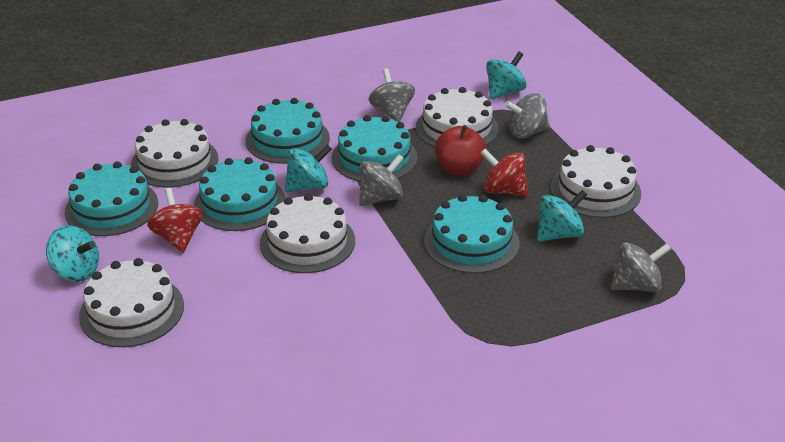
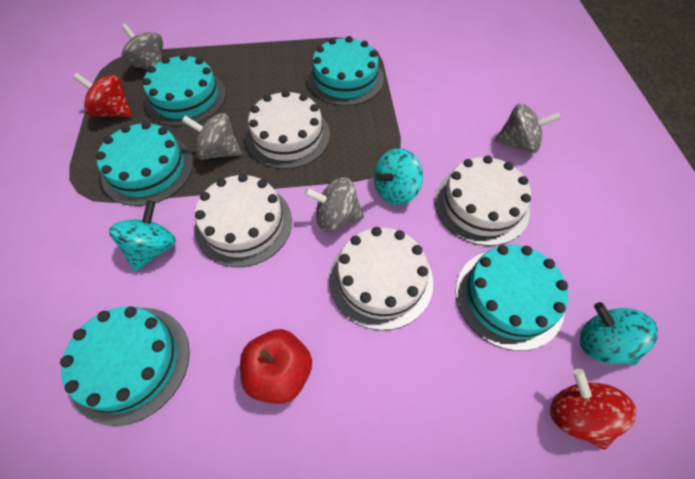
turquoise spinning top: [46,225,99,282] [284,144,332,192] [486,51,527,99] [537,190,587,242] = 4 -> [109,200,176,272] [374,148,423,205] [580,302,658,366] = 3
white cake: [79,258,184,347] [131,119,218,187] [260,193,355,273] [416,87,499,147] [551,145,641,218] = 5 -> [195,173,292,267] [245,90,330,169] [329,227,433,330] [435,155,531,246] = 4

